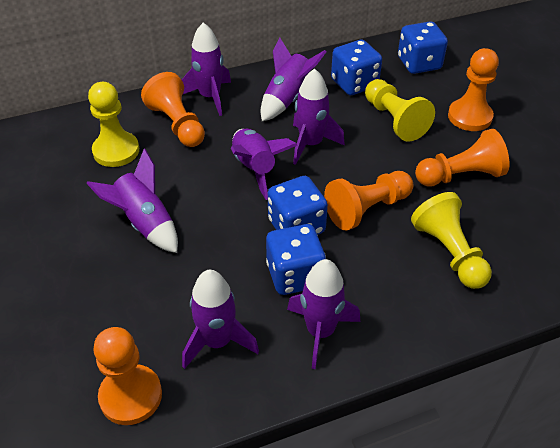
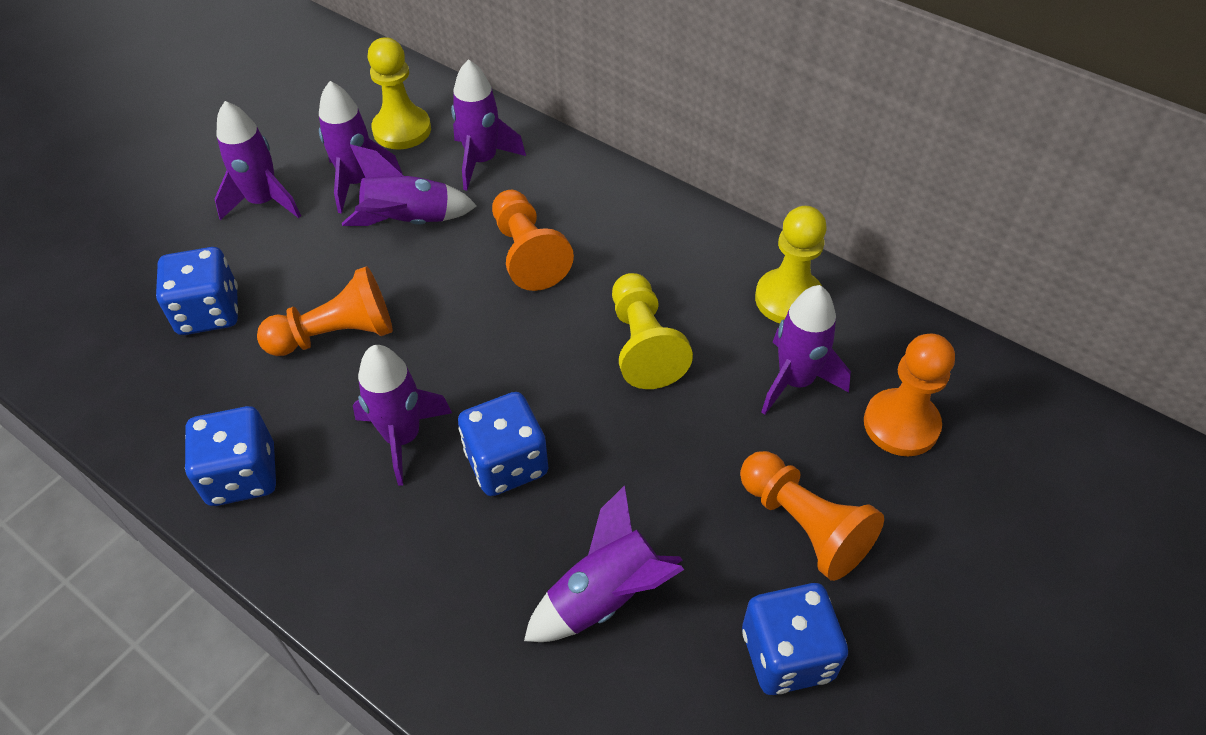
orange pawn: [93,327,162,425] [141,72,205,147] [324,171,414,231] [415,129,509,187] [448,48,499,131] = 5 -> [257,266,393,356] [492,190,574,291] [740,451,884,581] [864,334,955,456] = 4

